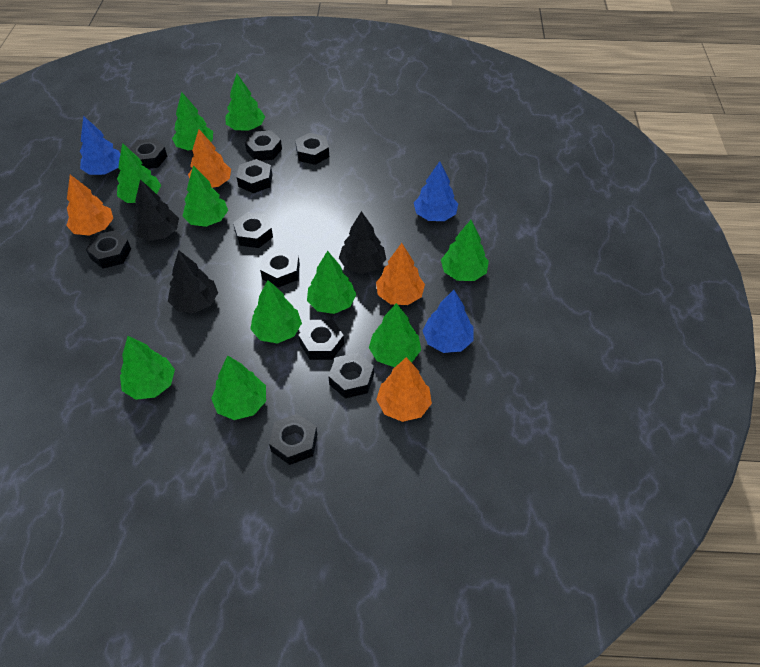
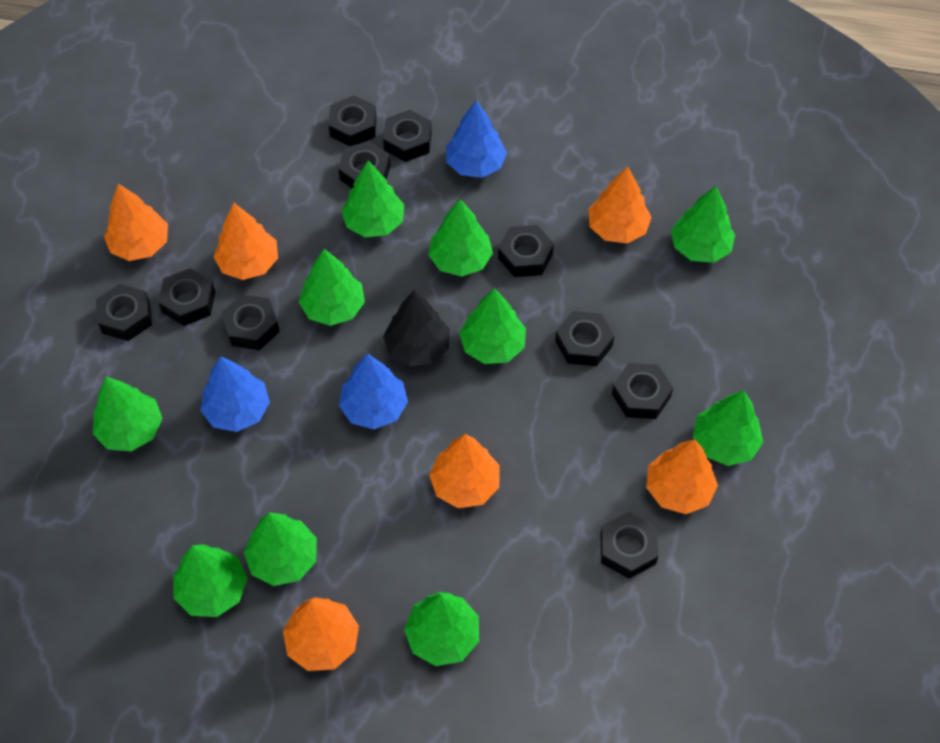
black tree: [133,179,179,241] [168,250,218,313] [339,211,386,274] = 3 -> [383,290,450,366] = 1
orange tree: [66,175,113,236] [188,129,231,188] [376,243,425,305] [376,357,432,422] = 4 -> [104,184,168,261] [213,203,278,280] [283,597,359,671] [429,434,500,508] [588,166,652,243] [646,439,718,514] = 6

